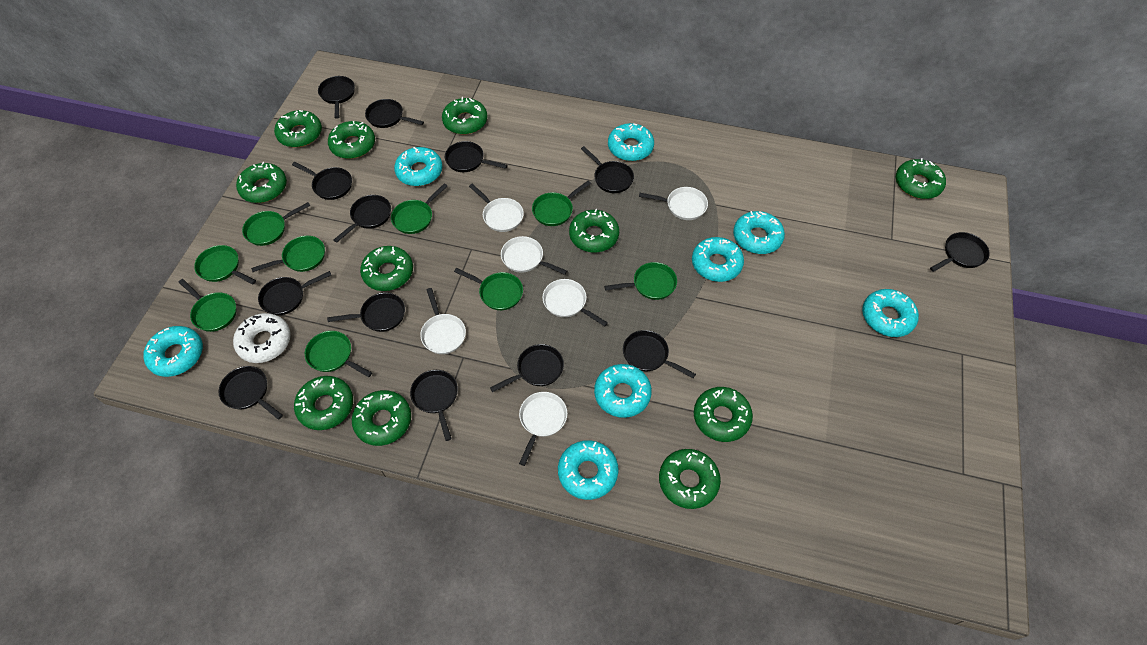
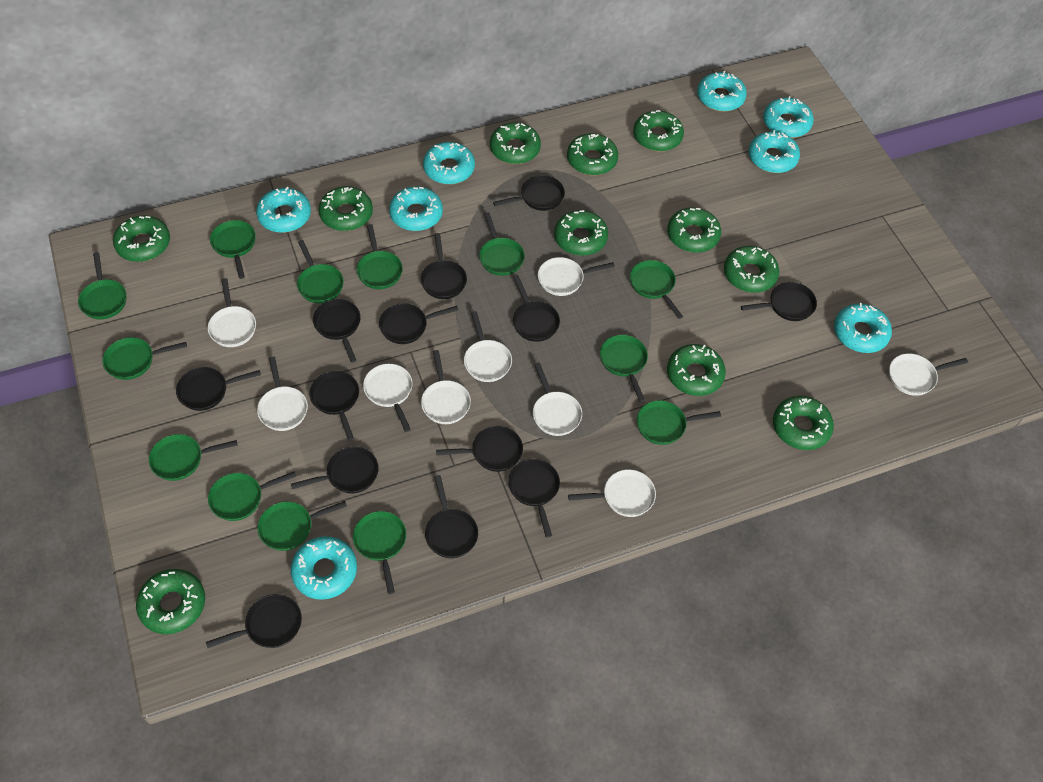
green pan: [178,279,237,332] [194,245,256,284] [242,202,310,246] [251,236,325,272] [305,331,372,377] [391,183,447,234] [454,268,523,310] [532,181,591,226] [604,262,677,300] = 9 -> [78,252,127,320] [102,337,187,380] [149,434,237,481] [208,471,296,521] [210,220,256,279] [258,501,347,551] [297,240,344,303] [353,511,406,594] [356,224,403,289] [479,212,525,276] [600,335,648,402] [630,260,683,319] [637,400,721,445] = 13
white donut: [233,313,291,363] = 1 -> none = 0
white pan: [420,288,466,354] [469,184,524,232] [501,236,567,275] [519,392,567,466] [542,279,608,327] [639,187,708,220] = 6 -> [208,278,256,347] [257,357,308,431] [363,364,413,432] [421,350,471,424] [464,311,512,382] [533,362,582,436] [538,257,615,296] [568,469,656,517] [889,353,968,396] = 9

